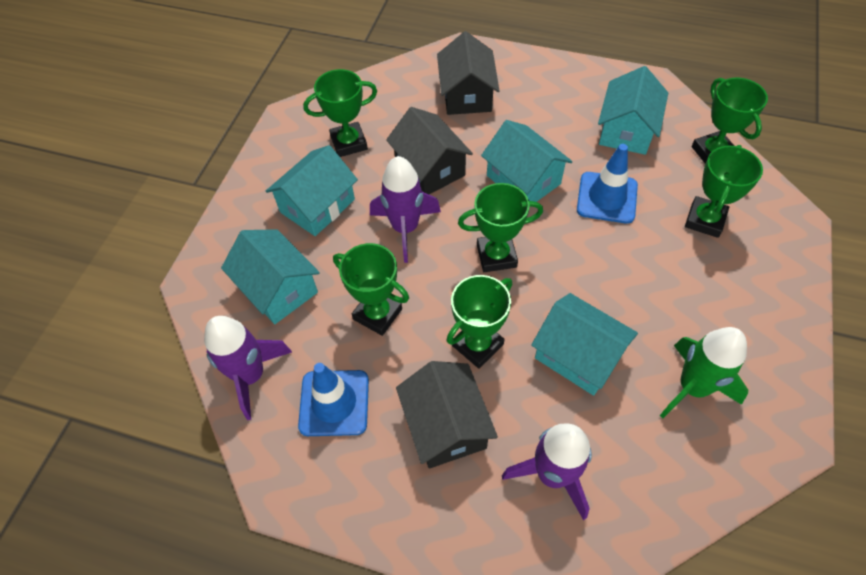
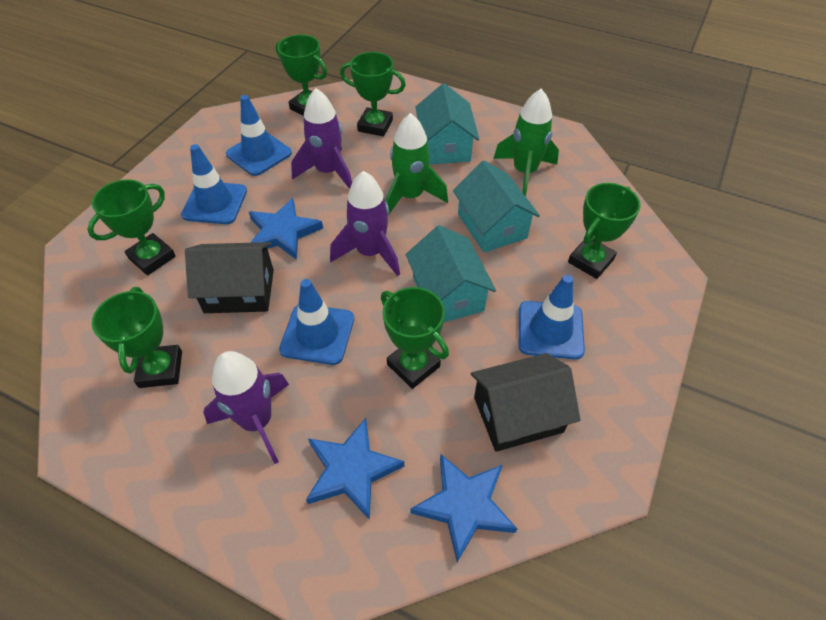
black house: [386,107,473,194] [396,361,498,469] [437,31,500,115] = 3 -> [185,242,274,313] [471,353,581,452] = 2
blue star: none = 0 -> [249,198,323,260] [306,418,404,520] [410,453,517,562] = 3
blue traffic cone: [298,363,369,436] [577,144,638,224] = 2 -> [181,144,247,224] [226,95,292,176] [279,279,354,365] [519,275,585,359] = 4
green rocket: [660,327,748,418] = 1 -> [385,113,448,214] [493,89,559,197] = 2
turquoise house: [221,229,320,324] [266,145,358,236] [481,120,573,207] [531,293,638,396] [598,66,668,155] = 5 -> [406,225,496,322] [415,83,479,164] [453,160,540,253] = 3

